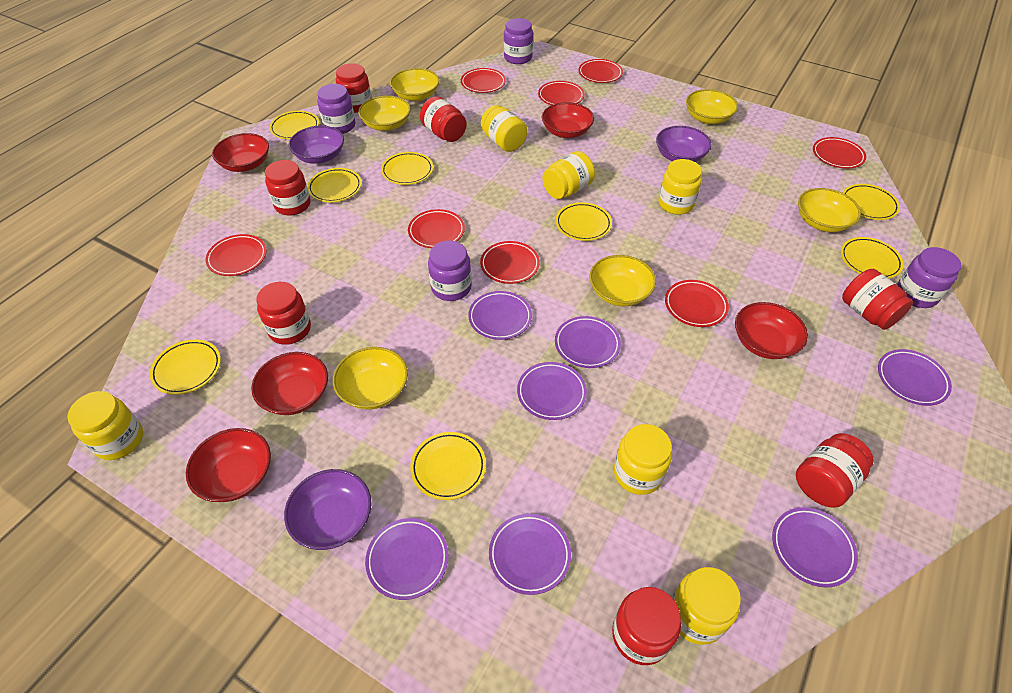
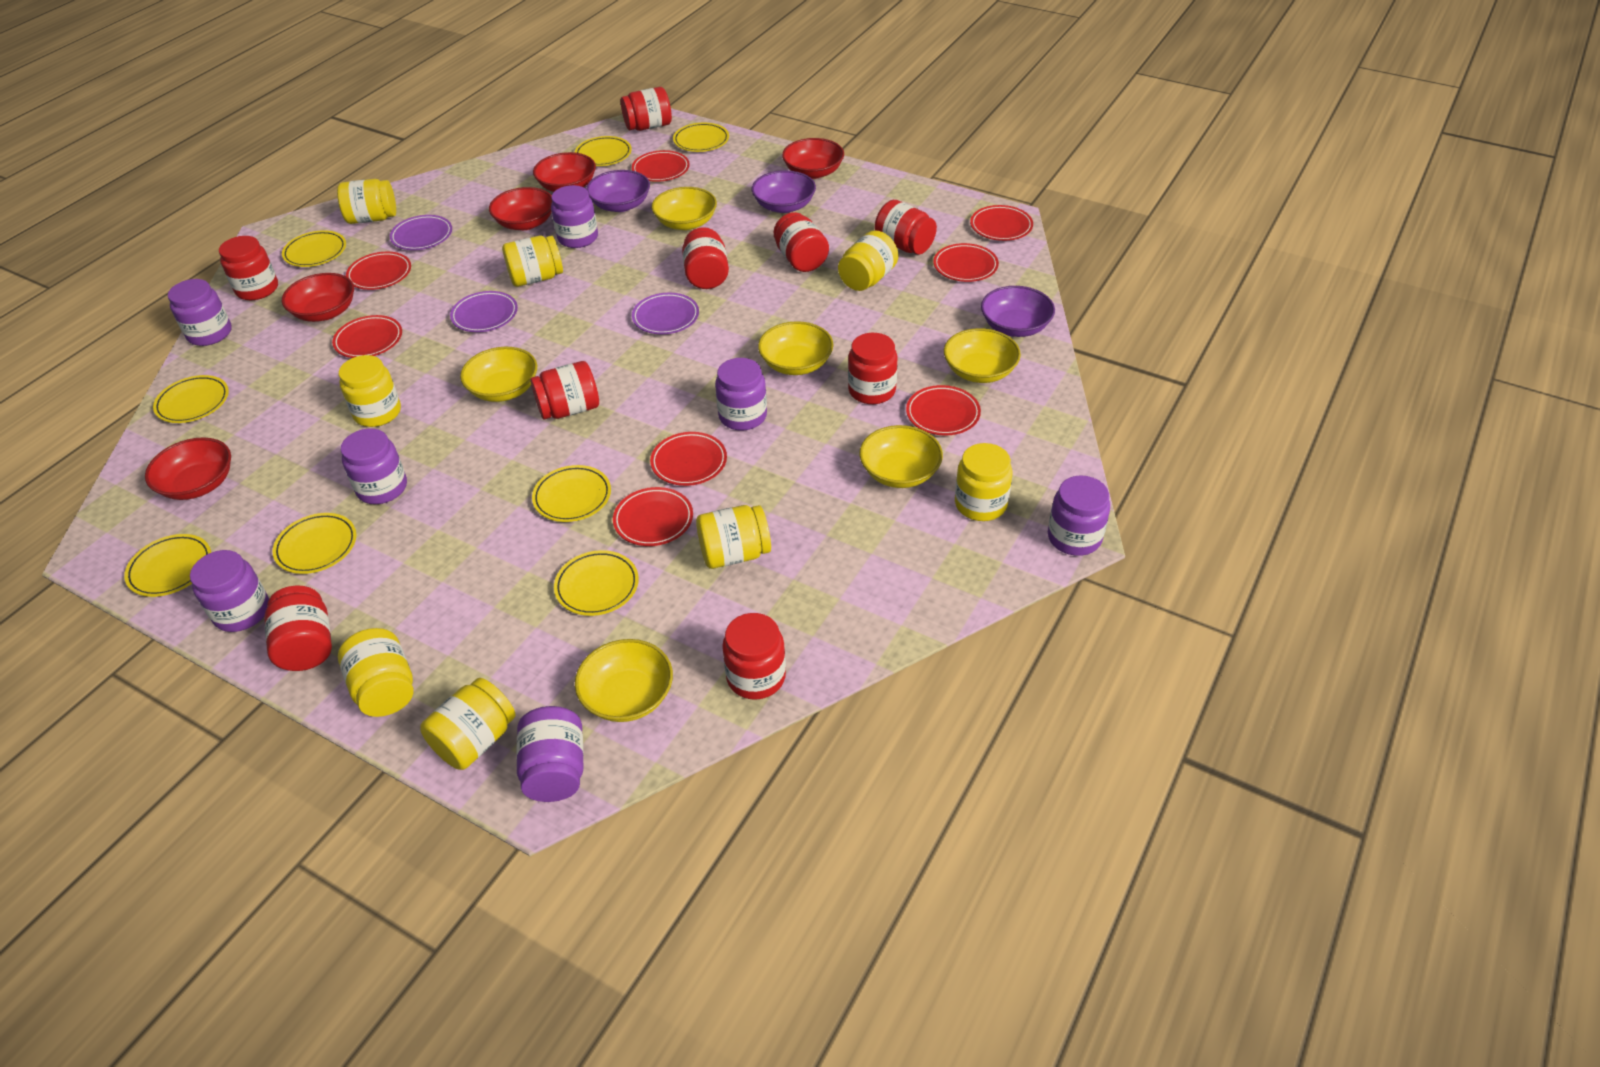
purple jar: [317,84,356,134] [428,241,472,301] [504,18,533,64] [897,247,961,308] = 4 -> [168,279,232,346] [190,550,269,632] [341,429,407,504] [516,706,584,802] [551,185,598,248] [715,358,767,431] [1048,475,1110,556] = 7
purple plate: [365,518,449,600] [468,291,532,340] [489,514,571,595] [517,362,587,420] [555,316,621,368] [772,507,858,588] [878,349,952,406] = 7 -> [390,215,452,250] [450,291,518,332] [632,293,699,334] = 3
red jar: [256,282,311,345] [265,160,310,216] [336,63,371,113] [420,96,467,142] [612,587,681,665] [796,433,874,508] [842,269,913,330] = 7 -> [219,236,278,300] [264,585,332,671] [530,361,599,419] [621,87,672,131] [682,227,729,289] [722,613,786,700] [774,212,829,272] [848,333,898,404] [875,200,937,255] = 9
yellow jar: [67,391,143,460] [481,105,528,152] [542,151,595,199] [614,424,672,495] [659,159,702,215] [672,567,741,645] = 6 -> [337,179,396,224] [338,628,414,717] [339,355,401,427] [420,678,516,770] [502,236,563,287] [696,505,771,569] [838,230,898,291] [955,443,1012,521] = 8

